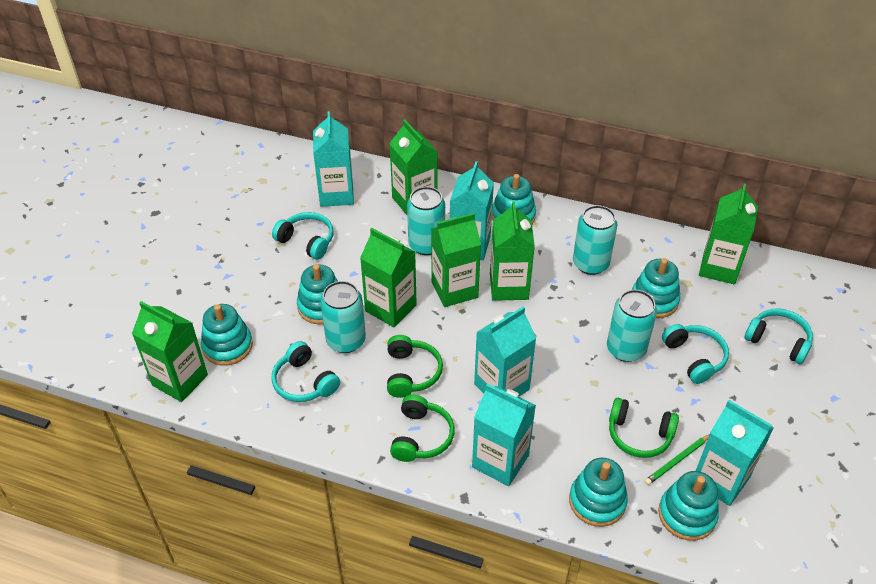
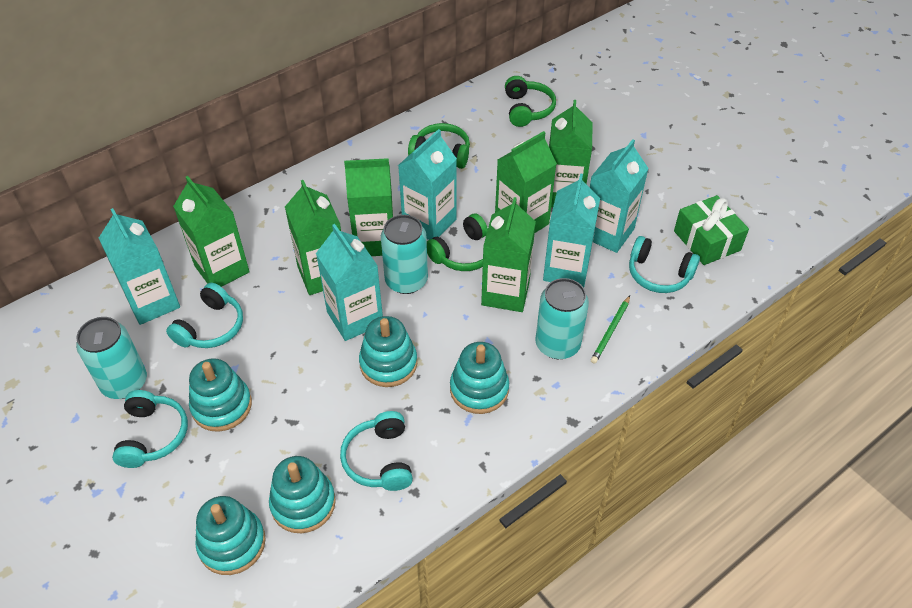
green gift: none = 0 -> [674,195,749,265] = 1
turquoise can: [320,281,366,353] [407,187,445,255] [573,205,617,275] [607,290,657,362] = 4 -> [76,317,147,399] [381,215,428,294] [535,278,589,359] = 3
turquoise stacking toy: [201,304,253,366] [297,264,338,324] [492,174,536,224] [569,458,628,527] [632,258,680,318] [658,471,719,541] = 6 -> [189,358,252,432] [195,496,266,575] [269,456,336,533] [359,316,417,387] [450,342,509,414] = 5

